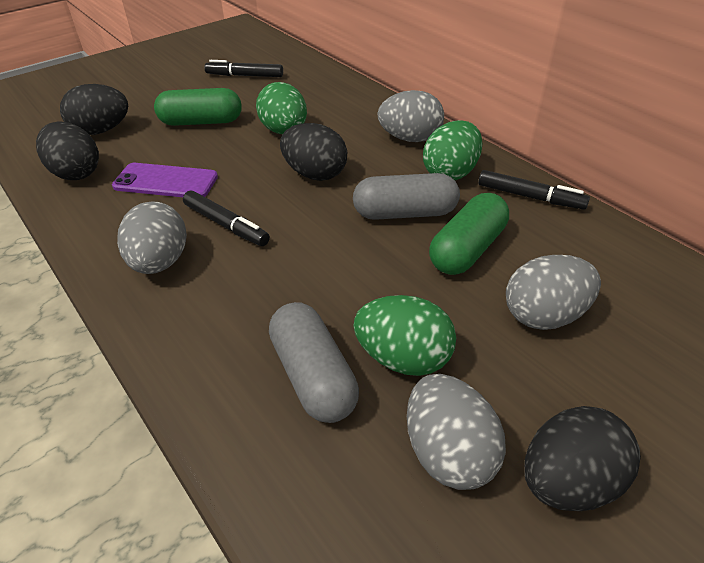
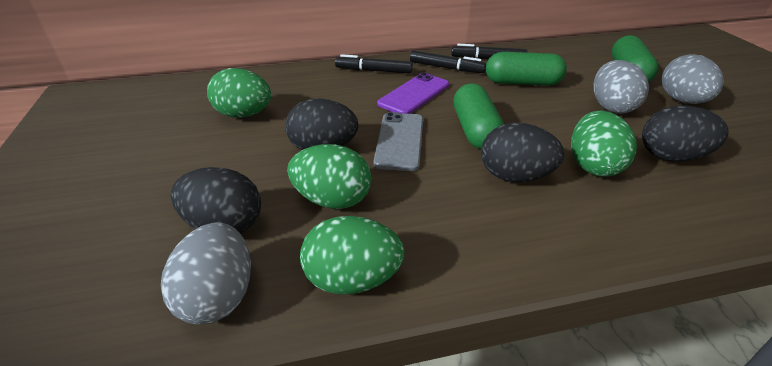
green capsule: [154,88,242,126] [429,193,509,275] = 2 -> [453,83,504,149] [486,52,567,86] [612,35,658,82] = 3
green egg: [256,82,307,134] [353,295,456,376] [423,120,483,180] = 3 -> [207,68,271,118] [287,144,371,209] [300,216,405,295] [571,111,637,177] = 4
grey capsule: [269,302,359,423] [353,173,460,220] = 2 -> none = 0
grey egg: [117,202,187,274] [377,90,444,142] [407,374,506,490] [506,255,601,330] = 4 -> [161,222,251,324] [593,60,649,114] [662,54,724,104] = 3
grey phone: none = 0 -> [373,112,423,171] = 1

